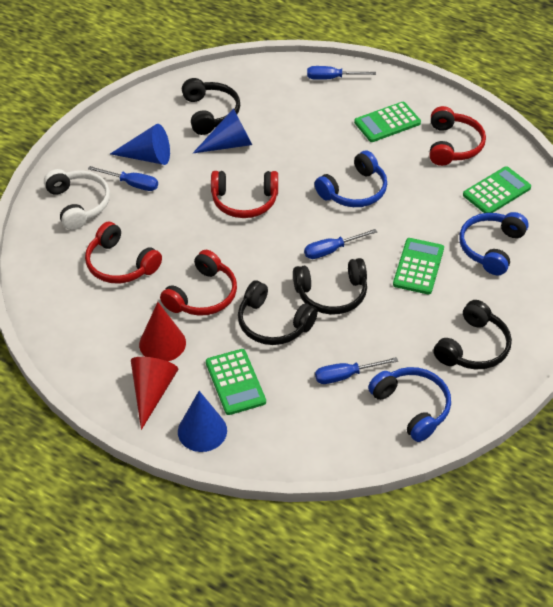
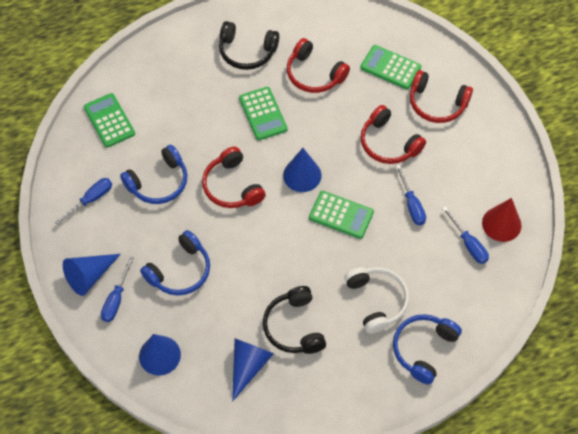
black headphones: [182,78,240,135] [238,280,318,345] [293,258,367,315] [433,300,512,370] = 4 -> [219,21,279,70] [263,286,326,354] = 2
blue cone: [110,124,170,165] [178,391,227,452] [193,109,252,153] = 3 -> [63,254,120,296] [139,334,181,375] [232,338,274,402] [283,148,321,192] = 4
red cone: [131,357,178,430] [139,302,186,361] = 2 -> [482,198,522,242] = 1

